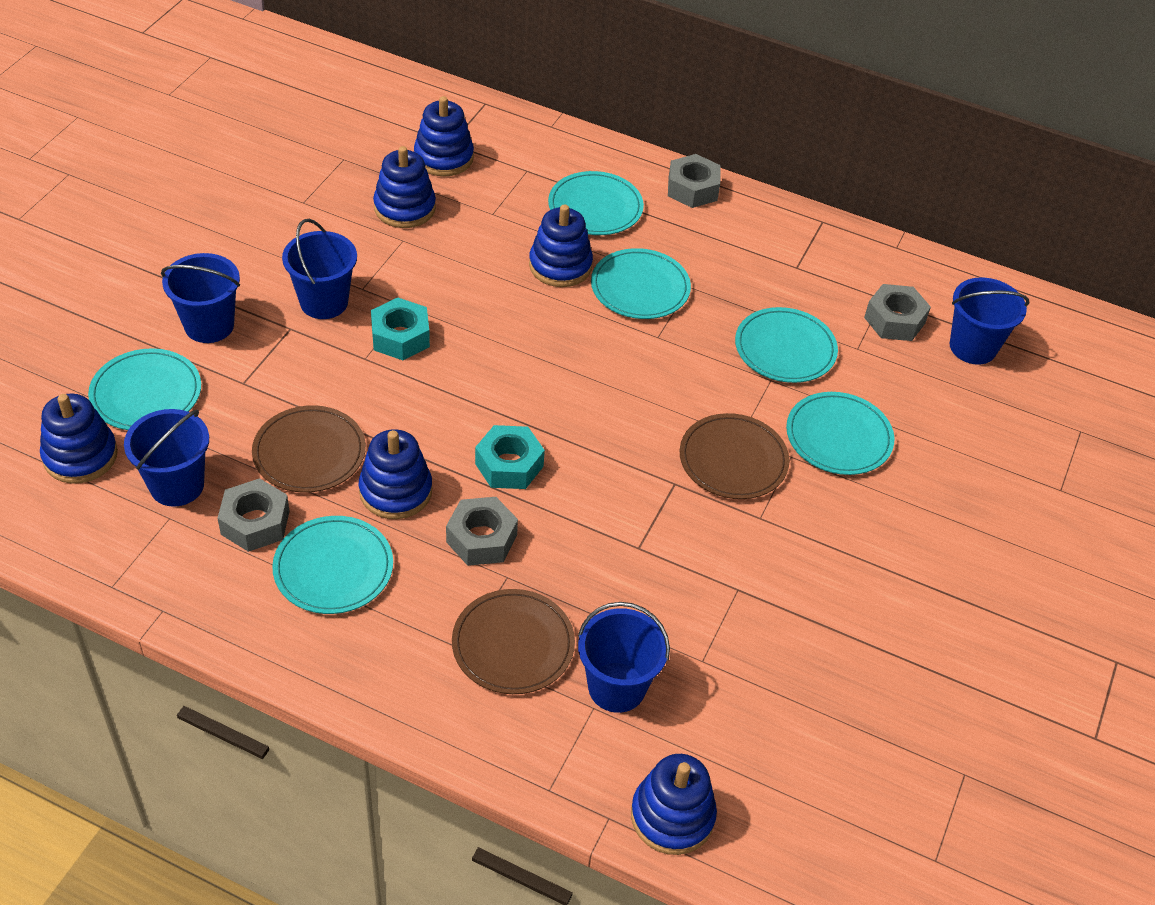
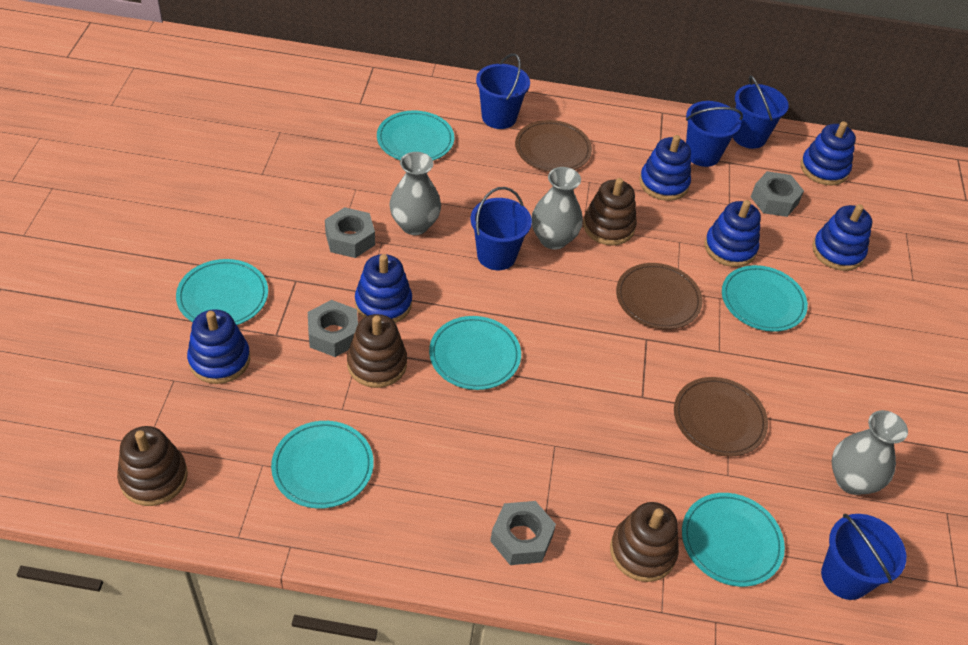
brown stacking toy: none = 0 -> [117,426,188,506] [347,314,407,388] [583,178,637,246] [610,502,679,582] = 4
grey vase: none = 0 -> [389,152,441,235] [531,167,583,250] [832,410,908,495] = 3
turquoise nut: [371,297,430,360] [475,425,545,489] = 2 -> none = 0

